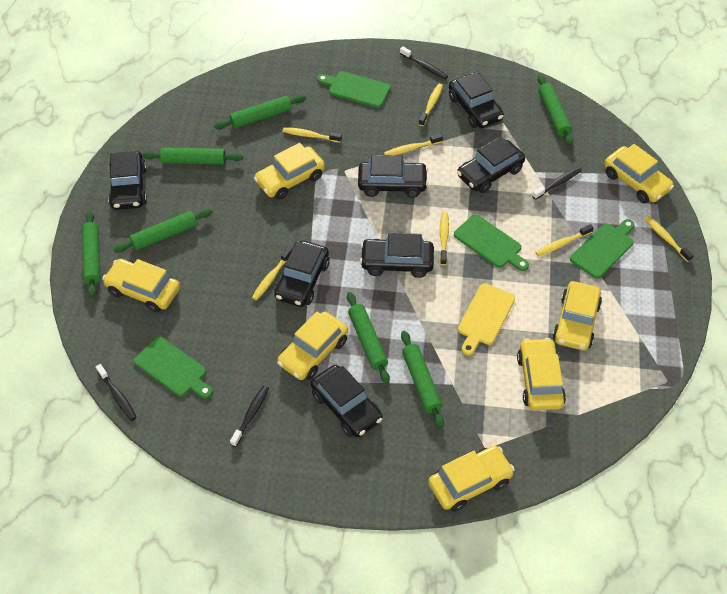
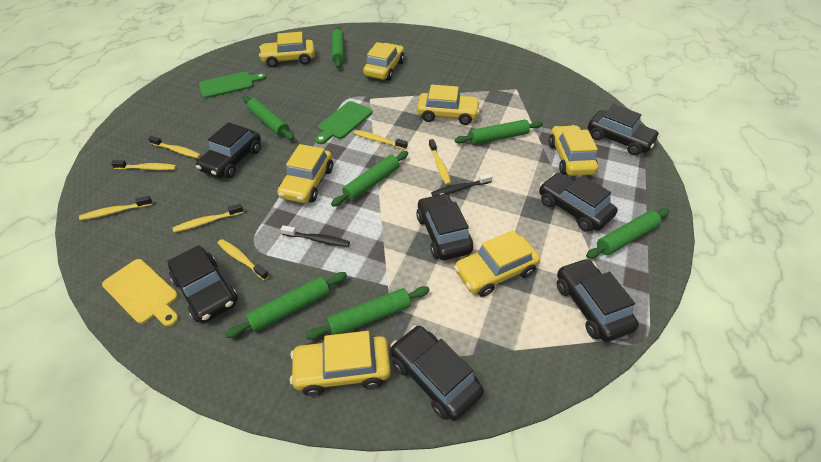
black toothbrush: [96,364,137,421] [230,386,269,447] [400,46,448,79] [532,167,582,200] = 4 -> [280,225,350,247] [431,173,493,196] = 2
green cutting board: [134,337,213,398] [317,71,391,108] [454,214,529,271] [570,219,635,279] = 4 -> [199,72,266,98] [315,101,372,144] = 2

